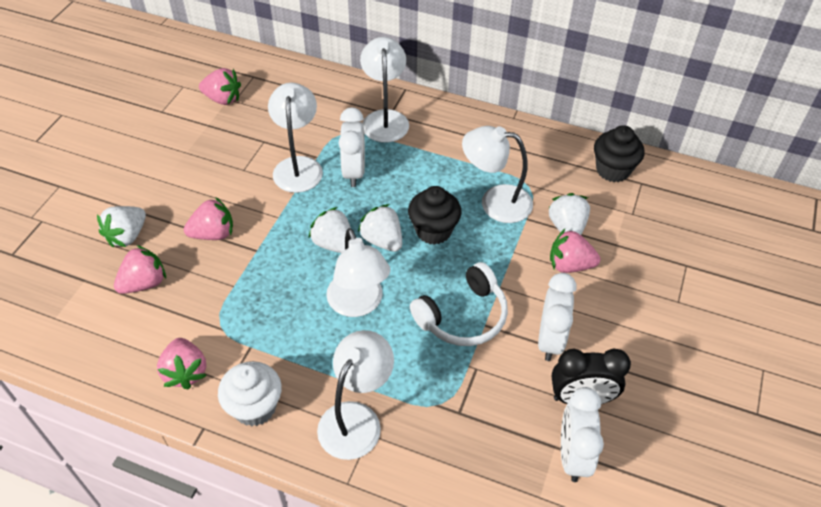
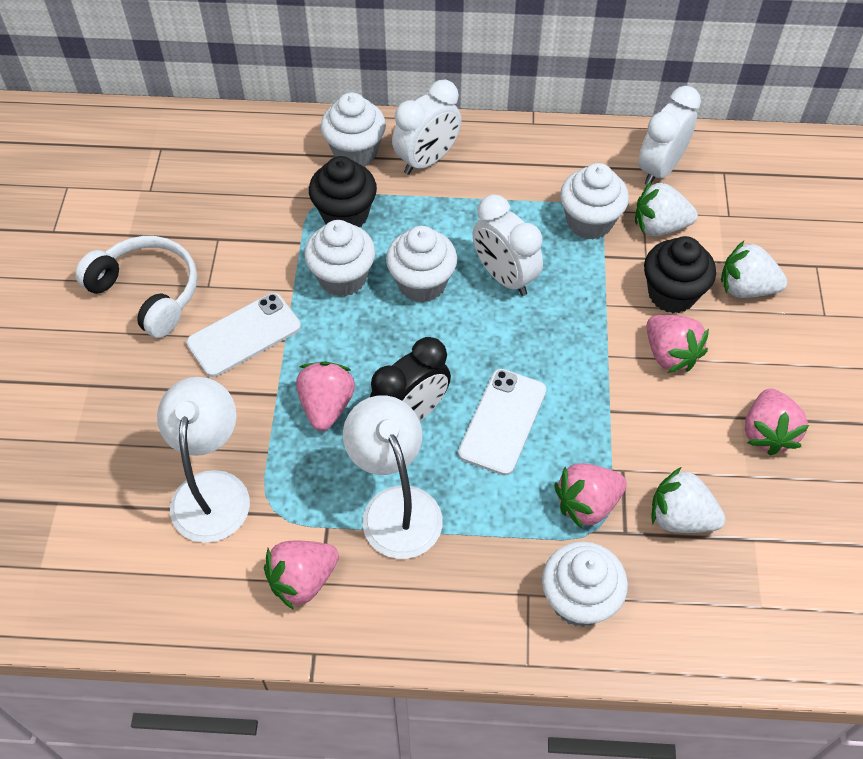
white cupcake: [218,361,282,427] = 1 -> [304,220,375,297] [321,92,386,166] [386,226,457,303] [542,542,628,627] [560,163,629,240] = 5
white lamp: [268,83,323,193] [317,330,394,460] [326,228,390,317] [360,37,409,143] [462,126,533,223] = 5 -> [157,377,250,543] [343,395,443,559] = 2
white phone: none = 0 -> [186,293,301,377] [458,369,547,476] = 2
white strawberry: [97,206,146,248] [309,207,351,253] [358,204,402,252] [548,193,590,235] = 4 -> [635,181,698,236] [651,467,726,533] [721,241,788,298] = 3

